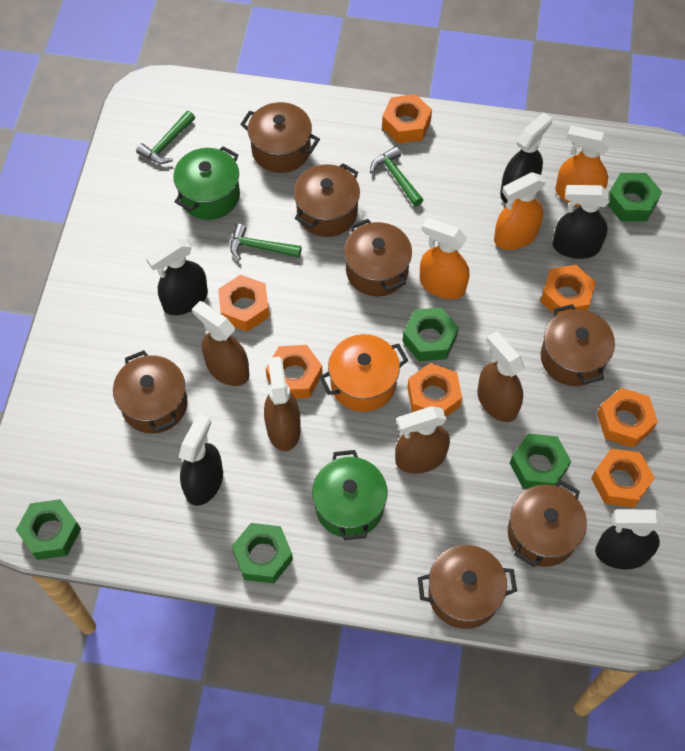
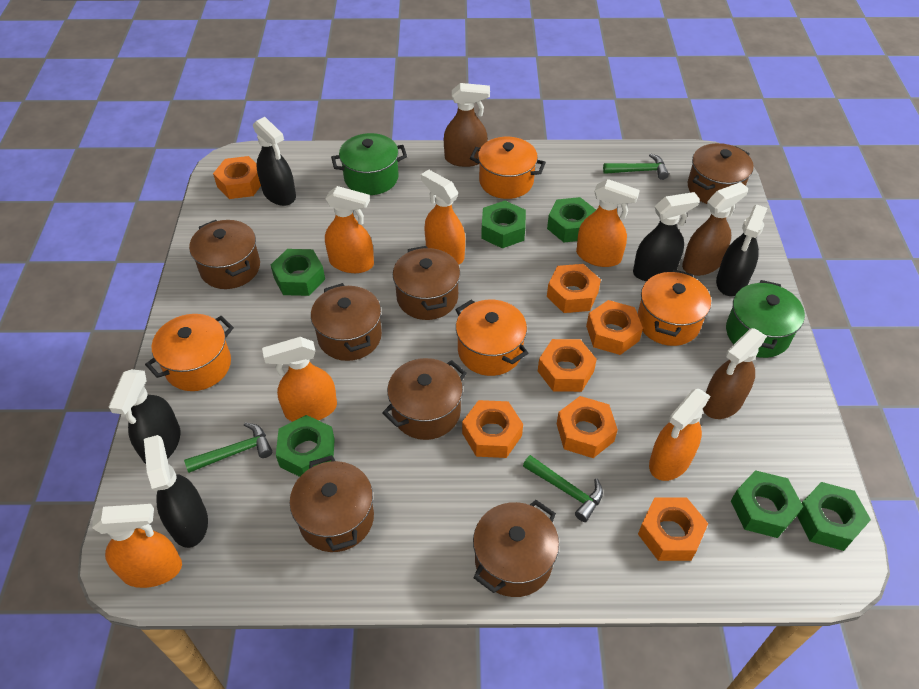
brown spray bottle: [192,301,249,386] [264,356,301,451] [395,406,450,474] [477,331,524,422] = 4 -> [444,83,490,167] [682,182,748,276] [703,328,767,419] = 3
green nut: [16,499,81,560] [232,523,293,584] [402,307,459,362] [510,433,571,489] [607,173,662,222] = 5 -> [271,249,325,296] [276,415,335,477] [481,201,526,248] [547,197,596,242] [731,470,803,538] [797,482,871,551] = 6
orange pot: [319,334,408,412] = 1 -> [145,314,234,391] [455,300,528,376] [470,137,546,199] [638,269,711,346] = 4
orange spray bottle: [420,218,469,299] [494,172,546,250] [555,126,611,206] = 3 -> [92,504,182,588] [262,337,337,422] [325,186,374,273] [421,169,465,265] [576,179,640,267] [649,389,710,481] = 6

